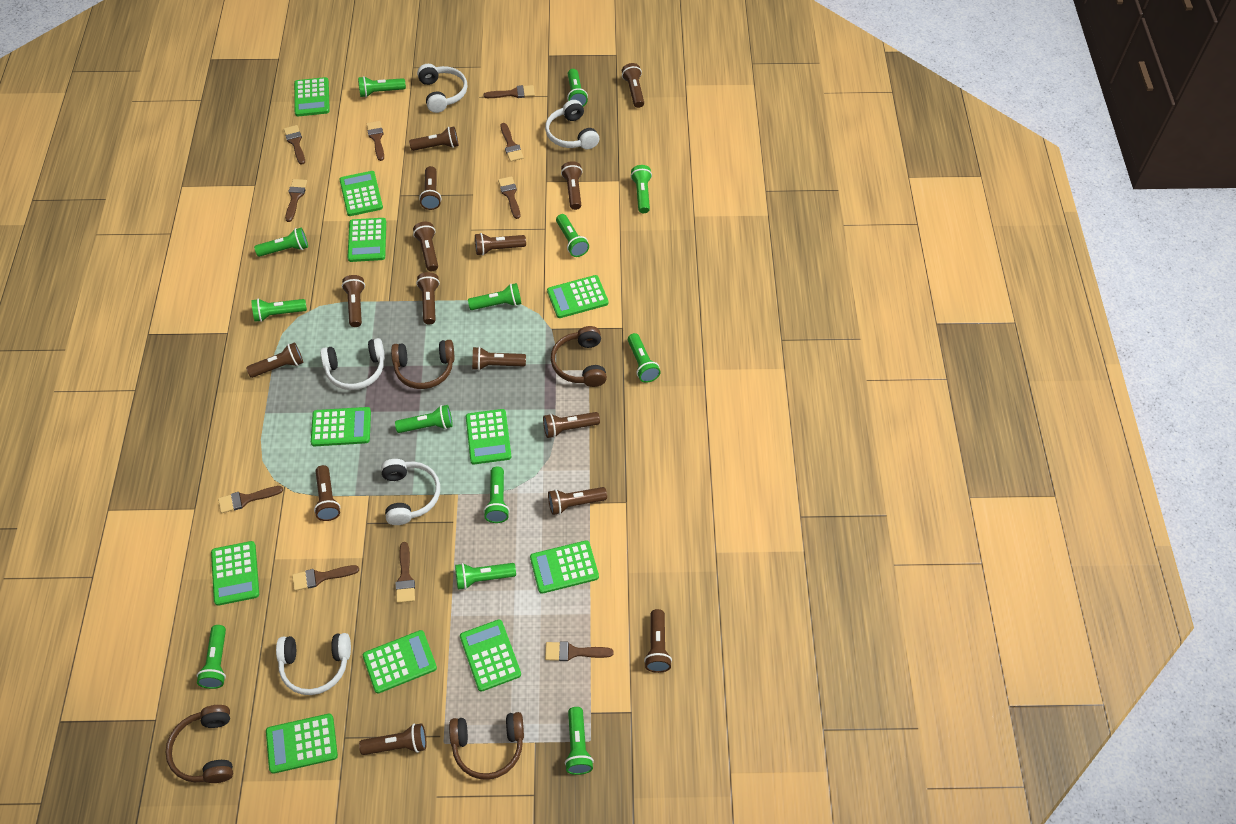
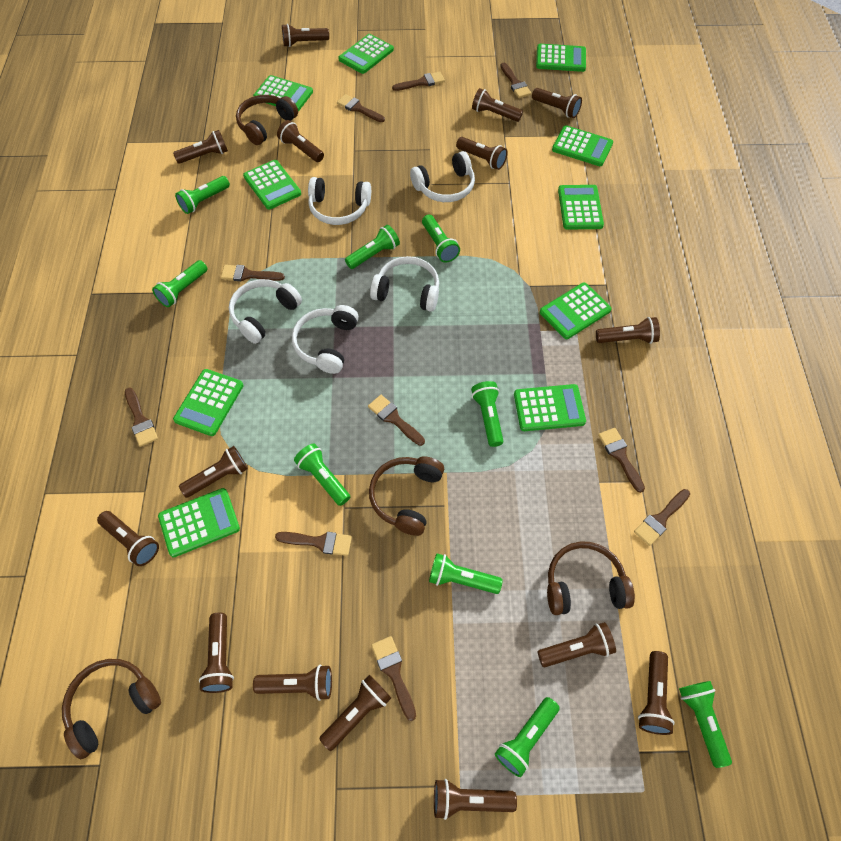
green calculator: [211,541,259,606] [266,714,338,774] [294,77,330,116] [311,407,371,446] [339,171,383,216] [347,218,386,262] [363,630,437,693] [460,620,521,692] [466,409,512,464] [530,540,599,594] [547,275,608,318] = 11 -> [158,488,240,557] [173,369,244,436] [243,160,301,210] [253,75,313,112] [338,34,394,74] [514,384,586,431] [536,44,586,72] [540,282,612,339] [552,125,613,166] [558,185,604,230] = 10
green flashlight: [197,625,226,689] [252,299,307,322] [254,228,308,257] [358,76,406,97] [395,405,453,433] [455,563,516,590] [468,283,522,310] [484,467,510,523] [556,214,589,257] [565,707,594,775] [567,69,588,107] [628,333,661,383] [630,165,652,213] = 13 -> [152,260,208,307] [175,176,230,214] [294,444,350,506] [345,225,400,269] [422,215,460,263] [429,553,503,594] [471,381,503,447] [495,697,560,777] [679,681,732,768] = 9

